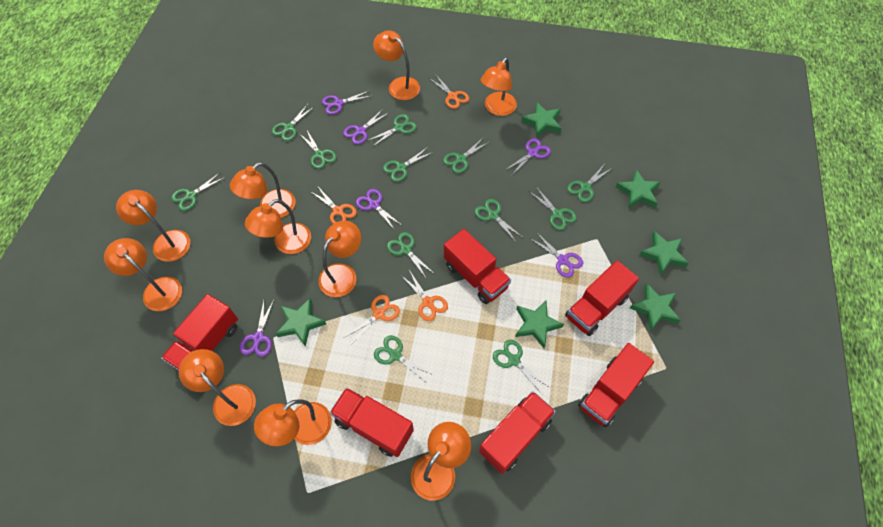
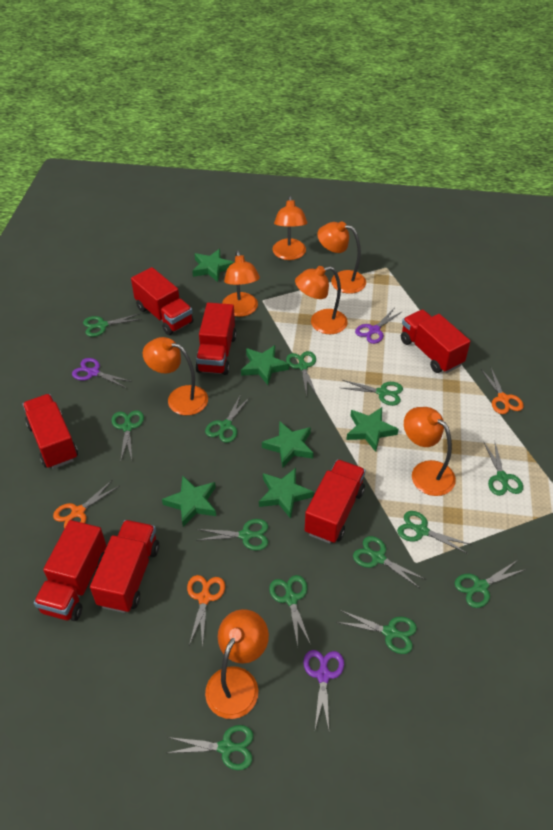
green scissors: [171,172,225,211] [272,104,315,141] [300,131,337,169] [367,114,417,147] [374,335,433,383] [383,147,433,182] [387,232,433,278] [443,137,489,173] [475,199,522,242] [493,340,550,395] [530,187,577,230] [567,165,612,202] = 12 -> [83,313,142,337] [111,410,144,462] [167,725,254,770] [196,519,268,551] [205,394,250,443] [269,575,311,646] [286,351,317,397] [336,610,417,654] [342,380,403,406] [353,536,426,588] [397,511,471,554] [454,561,526,608] [484,443,523,496] = 13
orange lamp: [104,238,182,311] [116,190,190,262] [179,349,256,426] [230,162,295,218] [245,199,311,254] [254,399,332,446] [318,220,361,297] [373,30,420,100] [411,422,471,501] [481,57,517,116] = 10 -> [143,337,208,415] [205,609,269,719] [222,250,260,317] [273,196,307,260] [295,266,348,334] [317,221,366,294] [404,407,456,496] = 7
orange scissors: [310,187,357,224] [344,295,400,345] [401,270,448,321] [429,74,469,109] = 4 -> [53,480,119,529] [187,575,225,648] [481,368,524,414] = 3
purple scissors: [240,300,274,357] [322,90,371,115] [343,109,389,145] [356,189,403,230] [505,138,551,175] [531,232,583,277] = 6 -> [72,358,132,388] [303,650,344,730] [355,309,403,344] = 3
red truck: [161,294,238,371] [330,388,414,457] [444,229,511,304] [479,391,556,474] [565,261,639,336] [578,343,654,427] = 6 -> [23,394,78,469] [34,520,106,621] [90,520,159,613] [131,267,194,335] [195,303,236,375] [305,459,366,543] [401,310,470,373] = 7

